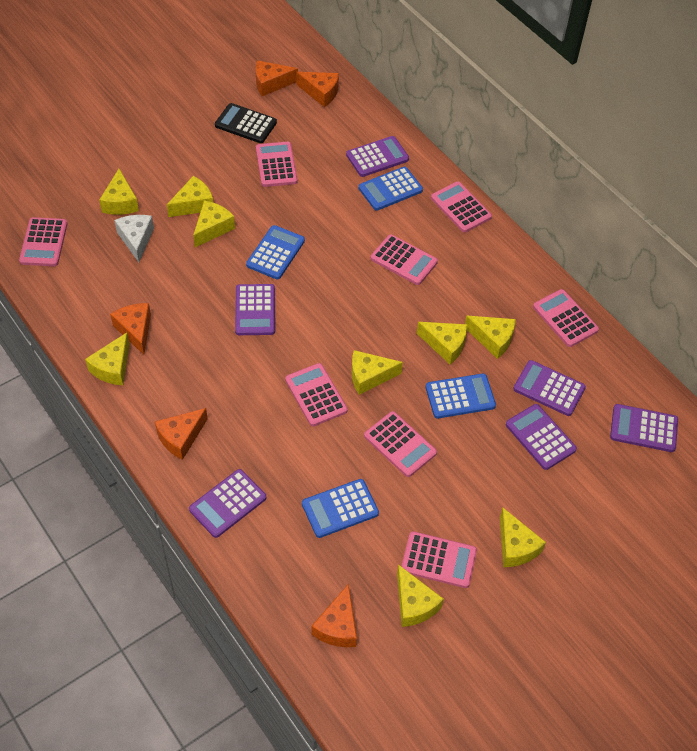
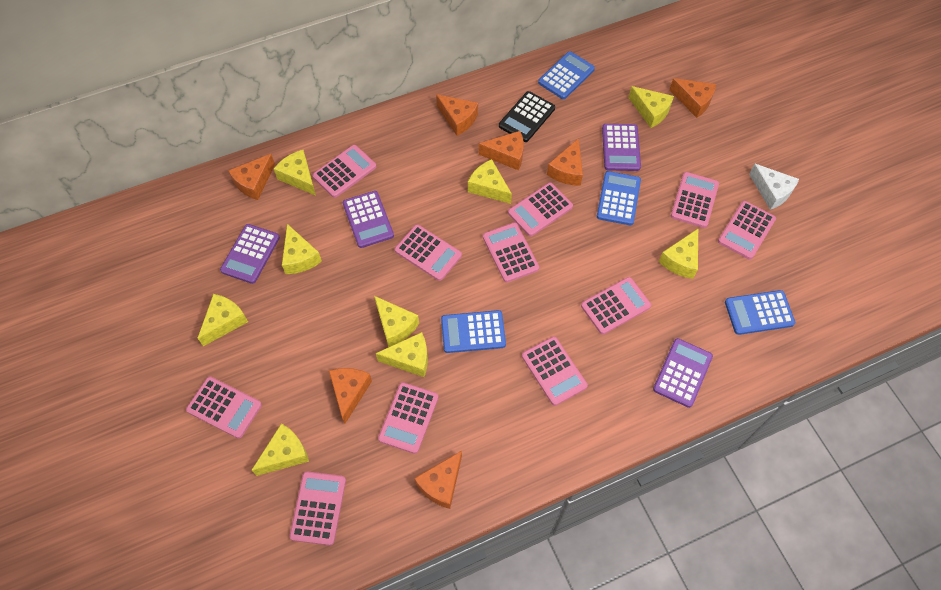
orange cheese: [110,303,151,355] [155,408,208,460] [256,60,298,96] [296,72,339,107] [311,584,357,647] = 5 -> [228,154,275,200] [329,368,372,423] [414,451,462,509] [436,94,478,136] [479,131,524,170] [547,138,583,186] [669,78,716,118] = 7
pink calculator: [19,217,68,266] [256,142,297,187] [285,363,348,426] [364,411,437,477] [371,234,438,285] [401,531,477,588] [431,181,492,233] [533,289,599,347] = 8 -> [186,377,262,439] [289,471,346,546] [313,145,376,198] [378,382,439,454] [395,225,462,281] [483,223,539,282] [508,182,573,237] [522,337,588,406] [581,277,651,335] [671,172,719,228] [718,201,776,260] = 11
purple calculator: [189,469,266,538] [235,284,275,335] [346,136,409,177] [506,404,577,470] [513,360,586,416] [610,404,678,452] = 6 -> [220,224,280,284] [343,191,394,248] [602,124,641,171] [653,338,713,408] = 4

